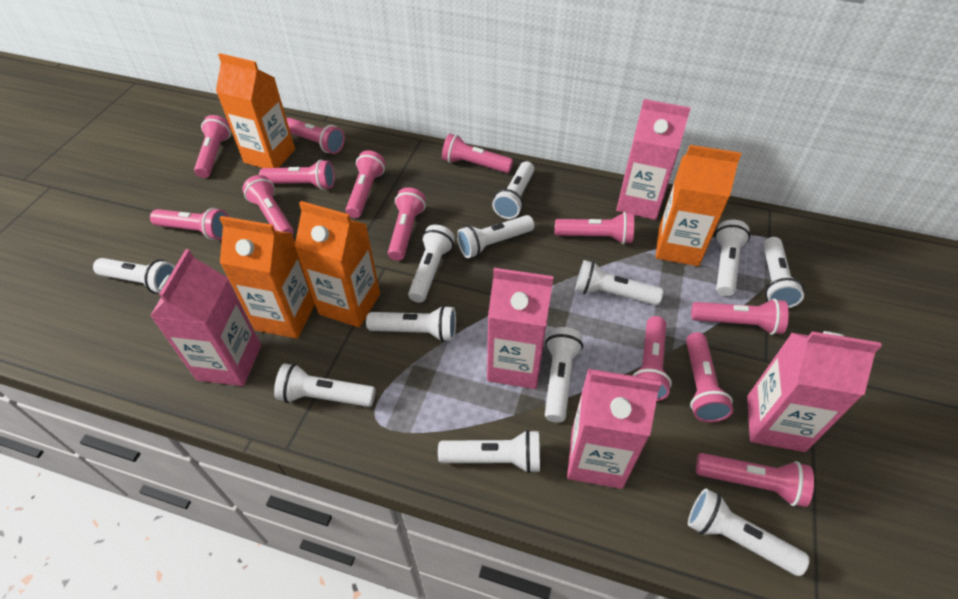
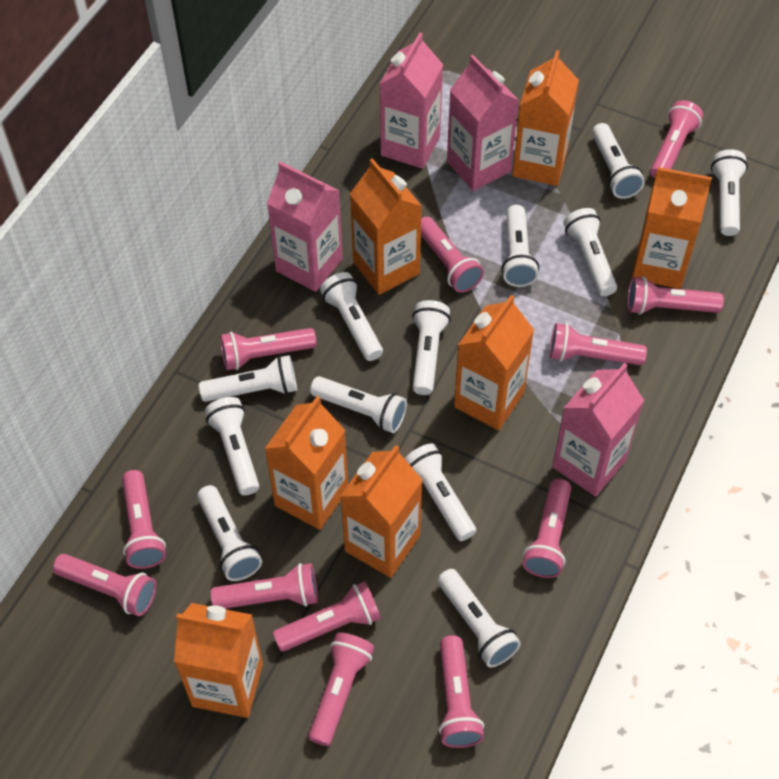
orange carton: [216,53,295,168] [219,216,315,339] [295,201,380,327] [656,145,741,266] = 4 -> [174,603,263,718] [265,396,348,530] [340,445,423,578] [350,158,422,295] [454,295,534,430] [512,50,579,186] [632,167,712,289] = 7
pink carton: [150,249,261,386] [487,268,554,389] [567,369,661,489] [616,99,691,220] [747,331,882,452] = 5 -> [267,162,343,292] [379,33,443,169] [447,55,519,191] [552,363,644,497] = 4
pink flashlight: [150,208,229,240] [194,115,231,178] [242,175,294,235] [259,160,335,190] [286,118,345,154] [346,150,385,218] [388,187,426,261] [442,134,513,173] [555,212,634,244] [632,316,672,401] [686,332,733,422] [691,298,789,335] [696,453,814,507] = 13 -> [53,554,156,616] [122,470,166,569] [211,563,318,609] [220,328,317,370] [273,582,381,652] [309,633,374,746] [421,216,484,293] [439,635,484,748] [523,479,571,578] [549,323,647,365] [627,276,724,315] [650,100,703,178] = 12

